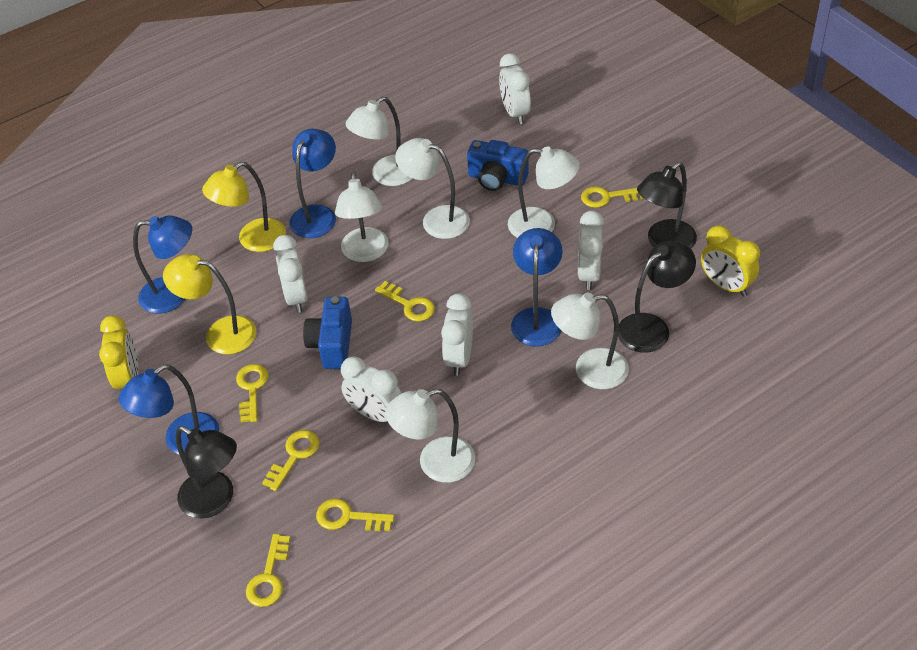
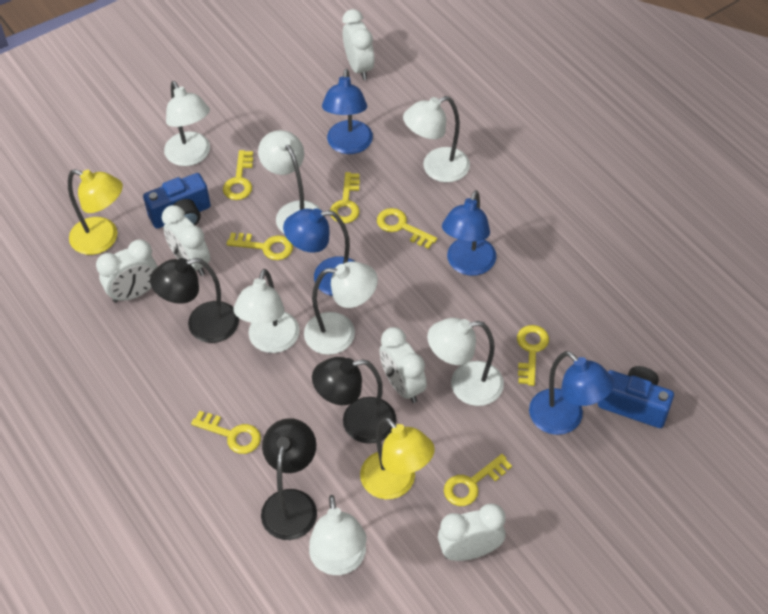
white lamp: [335,172,388,262] [346,97,413,186] [385,389,475,483] [395,138,470,239] [508,146,580,238] [551,293,629,389] = 6 -> [164,81,210,166] [233,269,300,353] [258,130,322,234] [304,261,378,355] [309,495,367,575] [403,96,470,182] [427,318,504,406] = 7
yellow clock: [99,315,138,389] [701,226,760,296] = 2 -> none = 0
yellow key: [236,364,269,422] [246,534,290,607] [262,430,320,491] [316,499,395,531] [375,281,435,322] [581,186,644,208] = 6 -> [191,411,261,454] [223,150,253,200] [227,233,293,260] [330,172,360,224] [377,208,437,249] [444,454,512,506] [517,325,549,386] = 7

